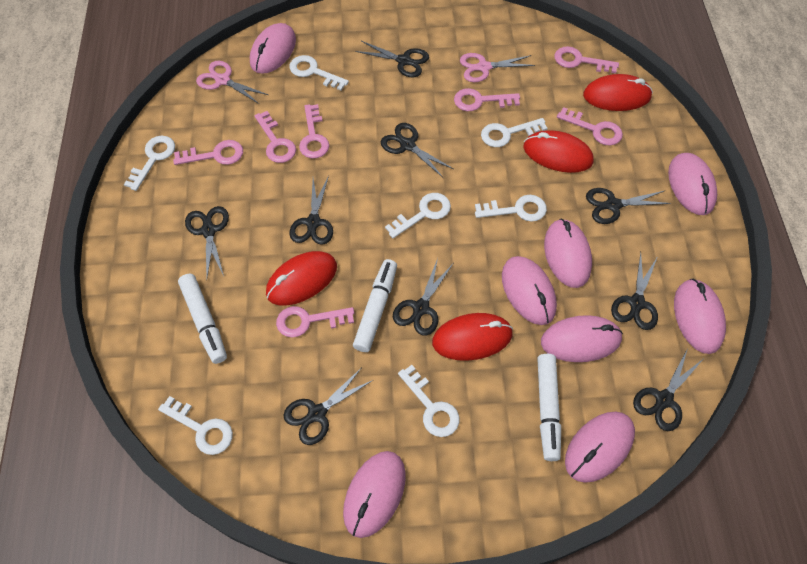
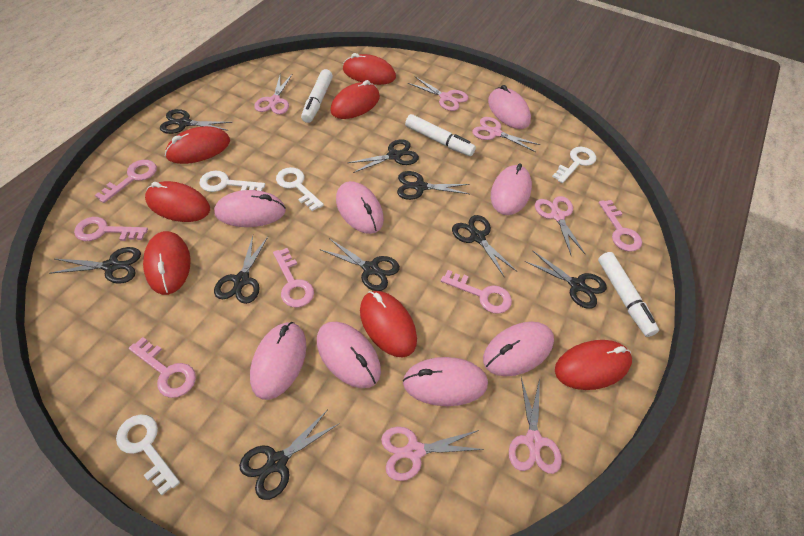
pink key: [173,140,243,165] [254,111,296,163] [276,306,354,338] [299,104,329,158] [454,88,520,111] [554,46,619,74] [557,107,623,146] = 7 -> [74,217,148,241] [95,160,157,203] [129,337,196,398] [273,248,314,307] [441,270,512,314] [599,200,642,252] = 6
pink scissors: [196,60,268,104] [460,53,535,82] = 2 -> [254,75,292,114] [381,427,485,481] [408,77,469,111] [472,117,540,152] [509,378,562,474] [535,196,586,255] = 6
red mouse: [266,251,337,306] [432,313,513,361] [523,130,594,173] [583,74,653,111] = 4 -> [143,231,191,295] [145,181,210,222] [165,126,230,164] [330,80,380,119] [343,53,396,85] [360,291,417,357] [555,340,632,390] = 7
white key: [124,136,175,191] [158,396,233,455] [290,55,349,91] [385,193,451,238] [398,365,459,437] [475,195,547,222] [481,118,547,147] = 7 -> [116,414,180,495] [199,170,265,192] [276,167,324,211] [552,147,596,183] = 4

